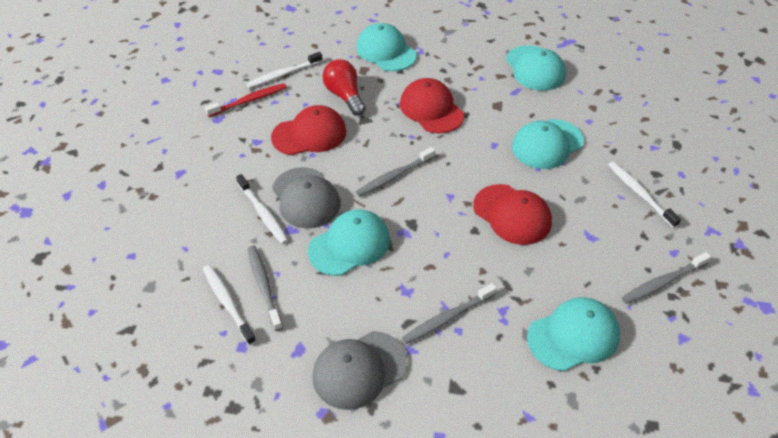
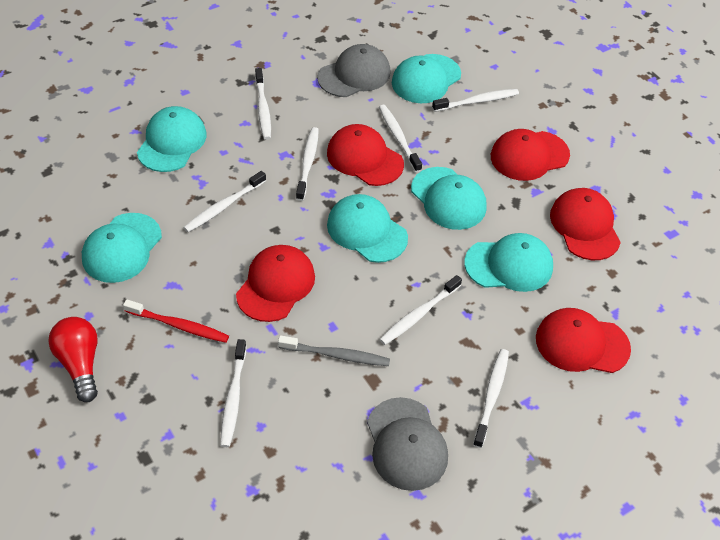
grey toothbrush: [248,246,283,331] [356,147,435,197] [402,283,497,344] [622,252,711,304] = 4 -> [278,335,390,366] = 1
red cap: [271,105,346,155] [400,78,464,133] [473,184,552,245] = 3 -> [236,245,315,322] [327,124,404,186] [491,129,570,181] [536,308,631,373] [550,188,621,260] = 5
turquoise cap: [308,209,390,276] [356,23,417,71] [506,45,566,91] [512,119,584,169] [527,297,620,371] = 5 -> [82,213,162,283] [137,106,206,172] [327,194,408,263] [392,54,461,103] [411,167,487,230] [464,233,553,292] = 6
white toothbrush: [203,265,256,345] [236,174,288,244] [247,52,323,88] [608,162,681,228] = 4 -> [183,171,266,232] [220,339,247,447] [255,68,271,140] [296,127,319,201] [379,105,422,172] [379,275,462,345] [432,89,519,112] [473,349,509,448] = 8

